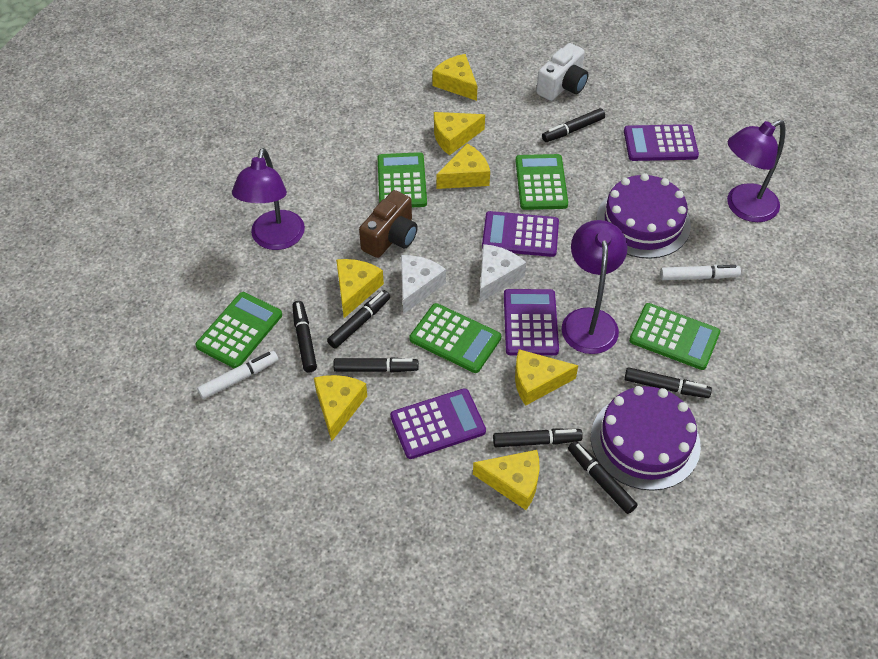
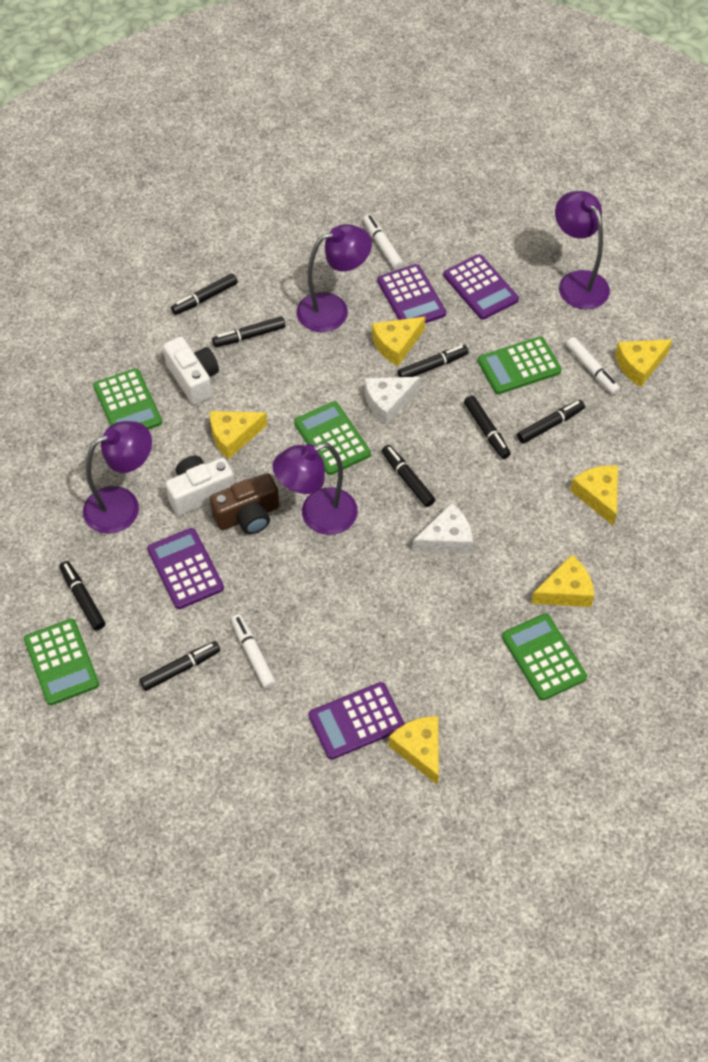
black marker: [292,301,317,373] [327,290,390,349] [333,357,419,373] [493,429,583,447] [542,108,605,142] [568,441,638,514] [624,367,712,398] = 7 -> [59,561,105,630] [140,641,220,691] [171,273,238,315] [212,316,285,347] [382,445,435,507] [398,345,469,377] [464,395,511,459] [517,400,585,443] = 8
purple cake: [591,386,701,491] [596,173,691,259] = 2 -> none = 0
purple lamp: [232,148,305,250] [562,220,628,354] [727,119,785,222] = 3 -> [83,421,152,534] [273,443,358,535] [296,224,372,332] [555,191,610,309] = 4
white camera: [536,43,588,101] = 1 -> [163,336,219,405] [165,456,235,515] = 2
white marker: [197,351,278,399] [660,265,741,280] = 2 -> [231,614,276,689] [363,214,404,270] [566,337,620,395] = 3
yellow cheese: [314,375,367,441] [336,259,384,318] [433,54,477,101] [434,112,485,155] [436,143,490,189] [473,450,539,510] [515,349,578,406] = 7 -> [210,411,267,459] [372,317,425,366] [389,716,439,785] [531,555,594,607] [570,465,618,526] [615,339,672,387] = 6

